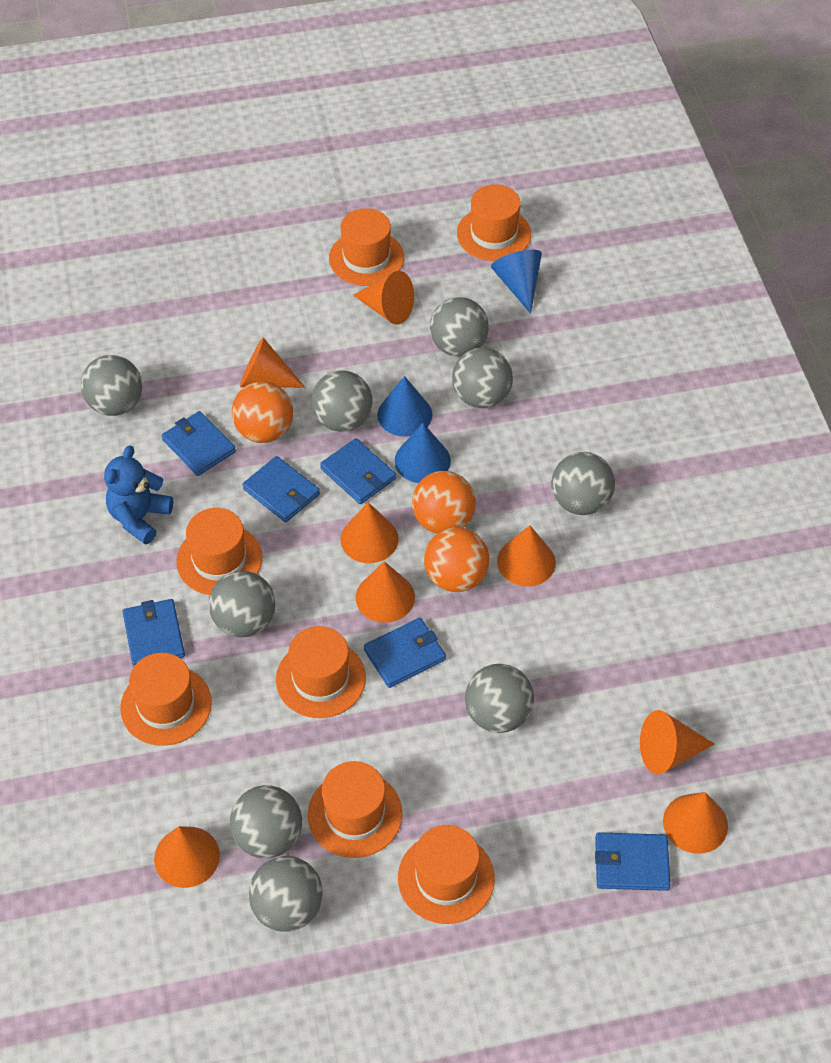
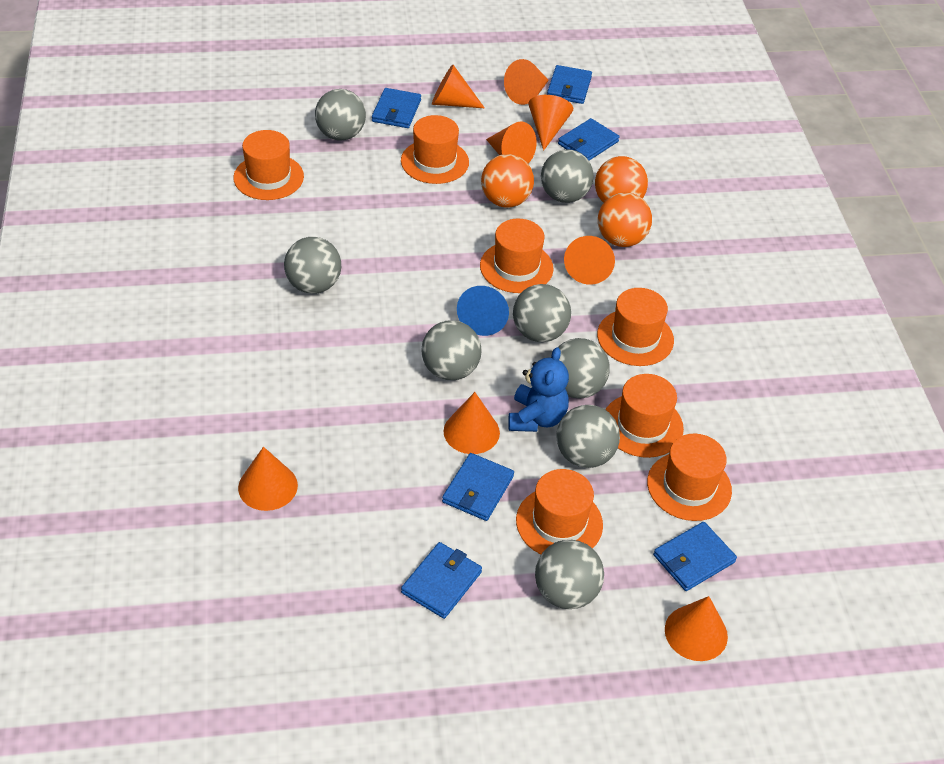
blue cone: [377,376,432,437] [395,423,451,483] [491,250,542,314] = 3 -> [457,286,509,336] = 1
grey ball: [81,355,142,416] [209,571,275,637] [230,785,302,858] [249,856,323,932] [311,371,373,432] [430,297,489,357] [452,348,513,408] [465,664,534,733] [552,452,615,515] = 9 -> [284,237,341,294] [315,89,366,141] [421,320,482,380] [513,284,571,342] [535,540,604,609] [541,150,594,203] [551,338,610,398] [556,405,620,468] = 8

